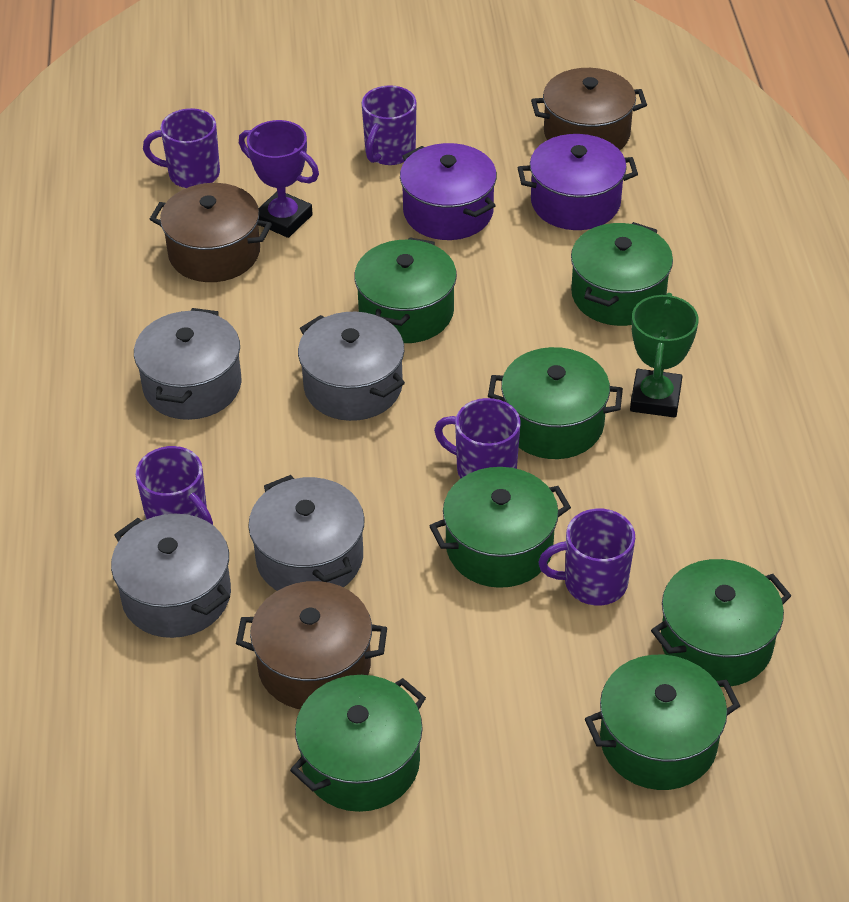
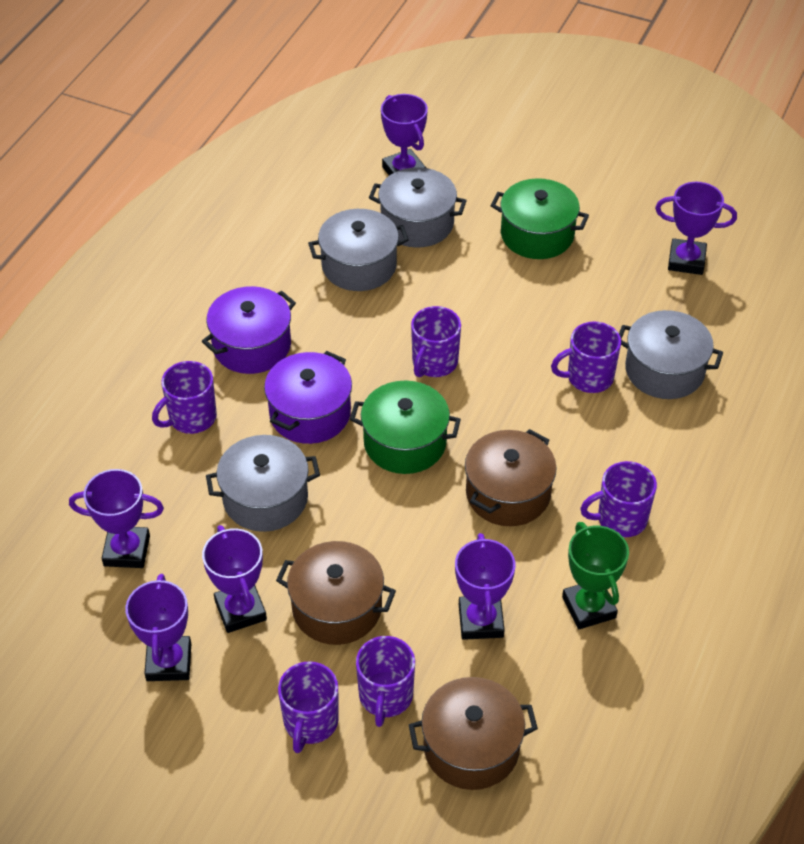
green pot: [290,675,426,812] [354,237,457,343] [430,467,571,588] [488,347,623,459] [571,222,673,326] [585,655,740,790] [651,559,791,687] = 7 -> [350,381,461,474] [491,178,589,259] = 2
purple mug: [135,446,213,525] [143,108,220,188] [362,85,417,165] [434,398,521,478] [538,509,635,605] = 5 -> [152,361,217,434] [278,661,339,753] [356,636,415,727] [411,306,461,377] [551,321,621,393] [580,461,657,537] = 6
purple trophy: [239,120,319,238] = 1 -> [69,469,164,568] [125,574,191,681] [202,525,267,633] [381,94,428,176] [455,533,515,640] [655,182,737,275] = 6

